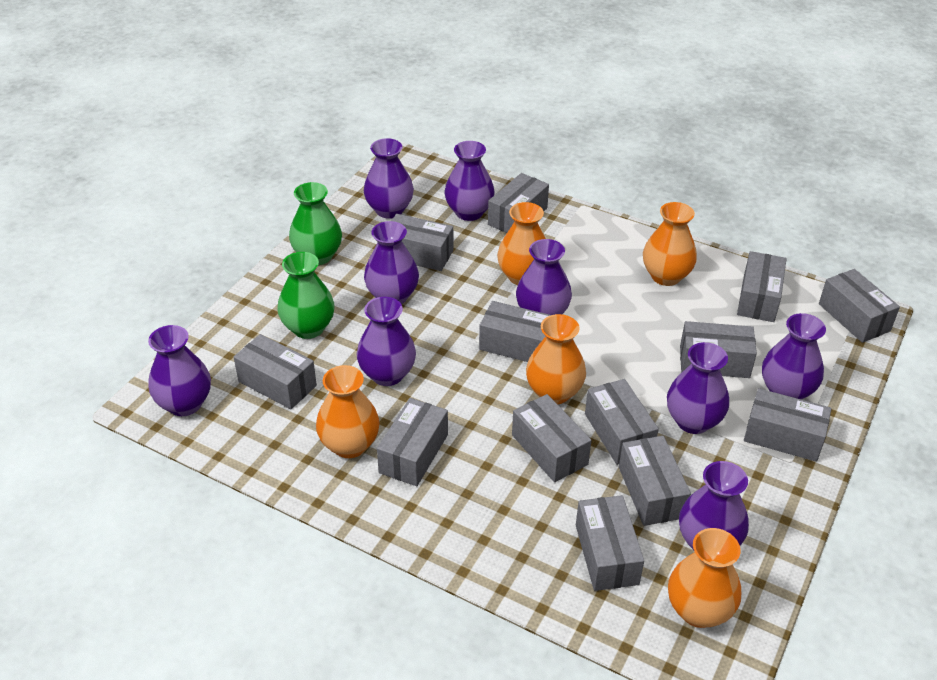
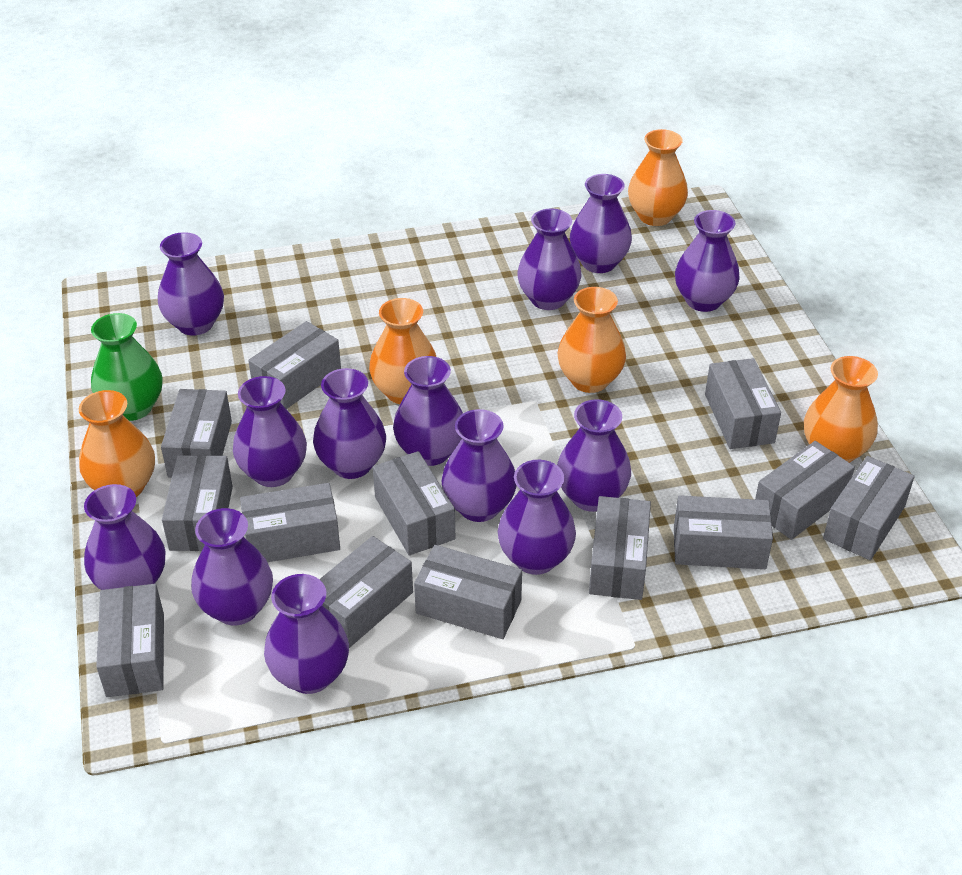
green vase: [277,252,335,339] [289,182,342,265] = 2 -> [91,313,163,421] = 1
purple vase: [148,325,211,416] [357,297,416,386] [364,138,414,219] [364,221,419,304] [445,141,495,221] [516,239,572,315] [667,342,729,434] [679,461,749,550] [762,313,826,400] = 9 -> [84,484,165,590] [158,232,224,335] [191,508,273,625] [233,376,307,487] [264,574,349,694] [313,368,386,479] [393,356,463,466] [441,409,517,522] [498,460,576,575] [517,209,582,310] [557,399,631,512] [570,174,632,273] [675,210,740,312] = 13

